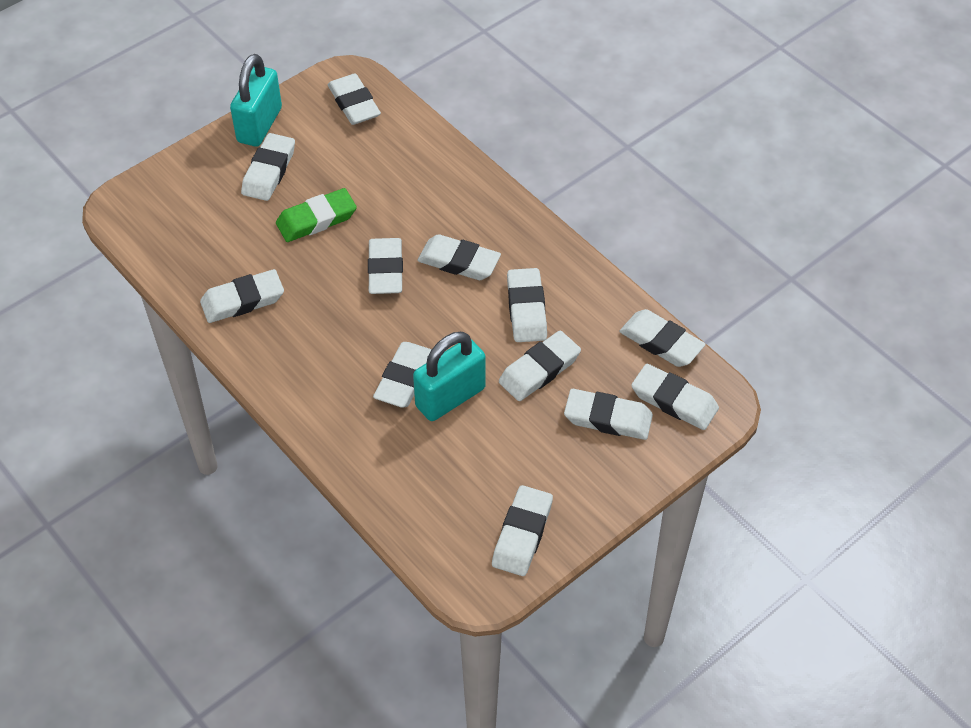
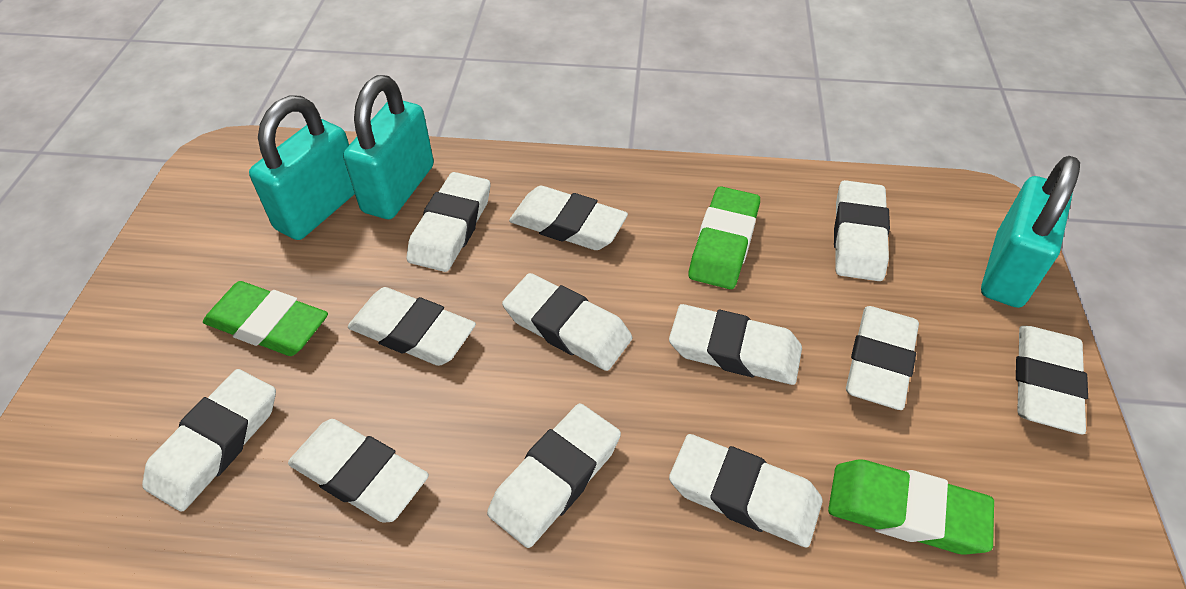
green eraser: [276,188,357,242] = 1 -> [203,281,328,356] [689,186,760,289] [828,460,994,555] = 3
turquoise padlock: [230,54,282,147] [413,332,486,421] = 2 -> [249,95,355,240] [343,75,434,219] [981,156,1080,308] = 3

